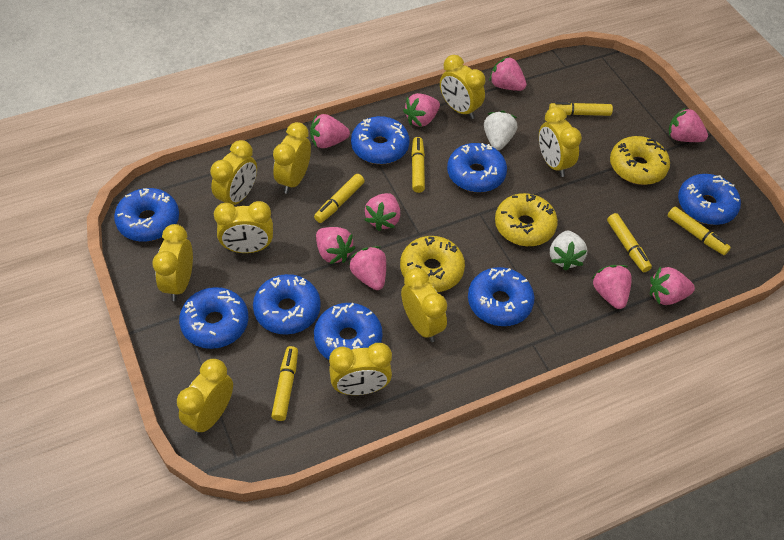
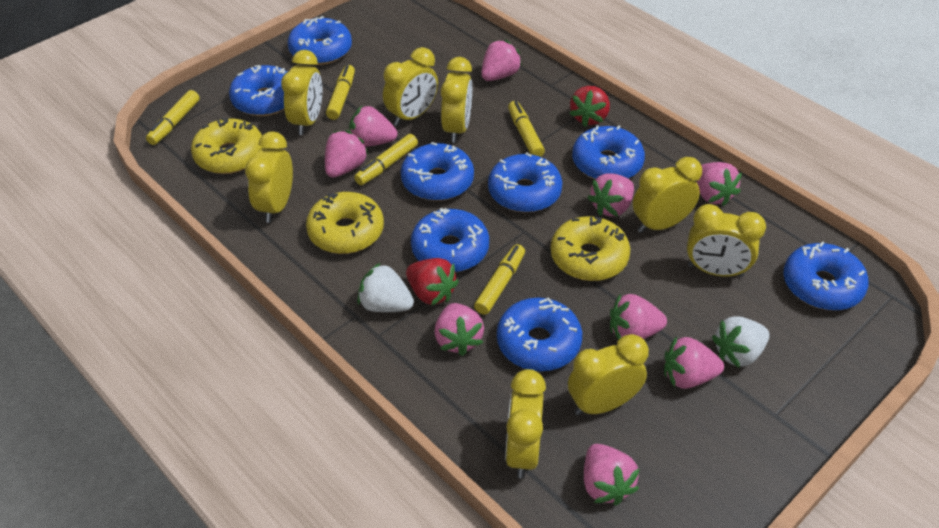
red strawberry: none = 0 -> [406,258,459,306] [570,86,610,127] = 2
yellow clock: [152,224,193,301] [177,359,233,435] [210,140,257,205] [214,201,273,253] [273,122,311,194] [329,343,392,395] [401,268,447,342] [440,55,485,119] [539,107,582,177] = 9 -> [245,132,293,223] [281,50,322,135] [383,47,438,126] [441,57,472,143] [505,369,546,479] [568,334,649,416] [633,157,702,233] [687,204,766,277] = 8
yellow marker: [271,346,298,421] [314,174,365,223] [411,137,425,193] [549,102,613,116] [607,213,652,272] [667,207,731,255] = 6 -> [146,90,200,145] [326,65,355,120] [354,134,418,185] [474,244,525,315] [508,101,545,157] = 5

